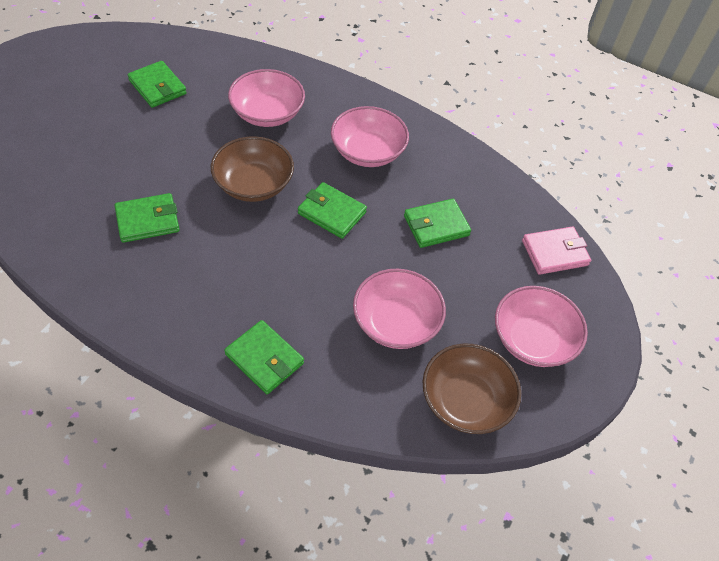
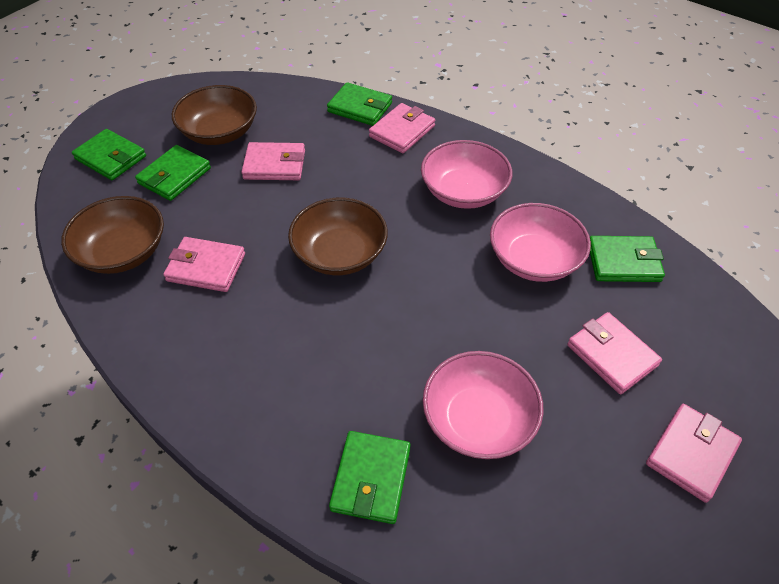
brown bowl: [211,136,294,202] [422,343,521,434] = 2 -> [61,196,164,274] [172,85,257,145] [288,198,388,275] = 3
pink bowl: [228,69,305,127] [331,106,409,167] [353,269,446,349] [495,286,588,367] = 4 -> [421,140,512,209] [423,351,544,459] [490,203,591,282] = 3
pink wallet: [522,226,591,275] = 1 -> [163,237,245,292] [241,142,305,180] [369,103,435,153] [567,312,662,394] [646,404,742,503] = 5

